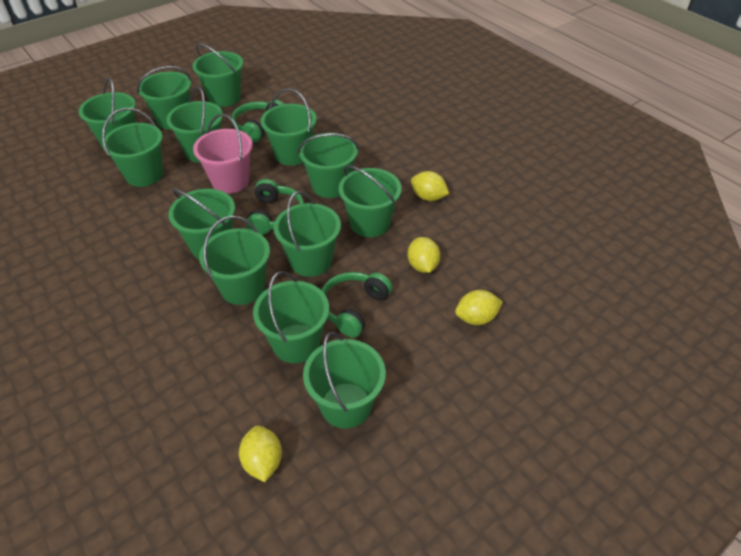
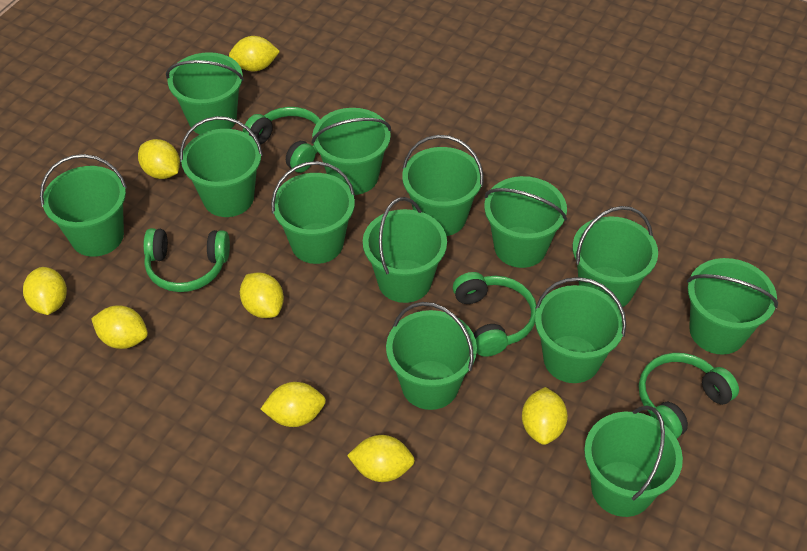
green headphones: [231,100,283,143] [246,179,304,235] [321,272,392,338] = 3 -> [143,228,230,292] [243,107,320,173] [453,272,536,357] [639,353,739,439] = 4
pink bucket: [193,114,253,193] = 1 -> none = 0
yellow lemon: [239,425,282,482] [407,237,440,273] [411,171,449,201] [455,290,503,325] = 4 -> [23,267,67,315] [91,305,148,349] [138,139,180,179] [229,36,280,71] [240,272,284,318] [261,382,326,427] [347,435,415,482] [522,387,568,445] = 8

